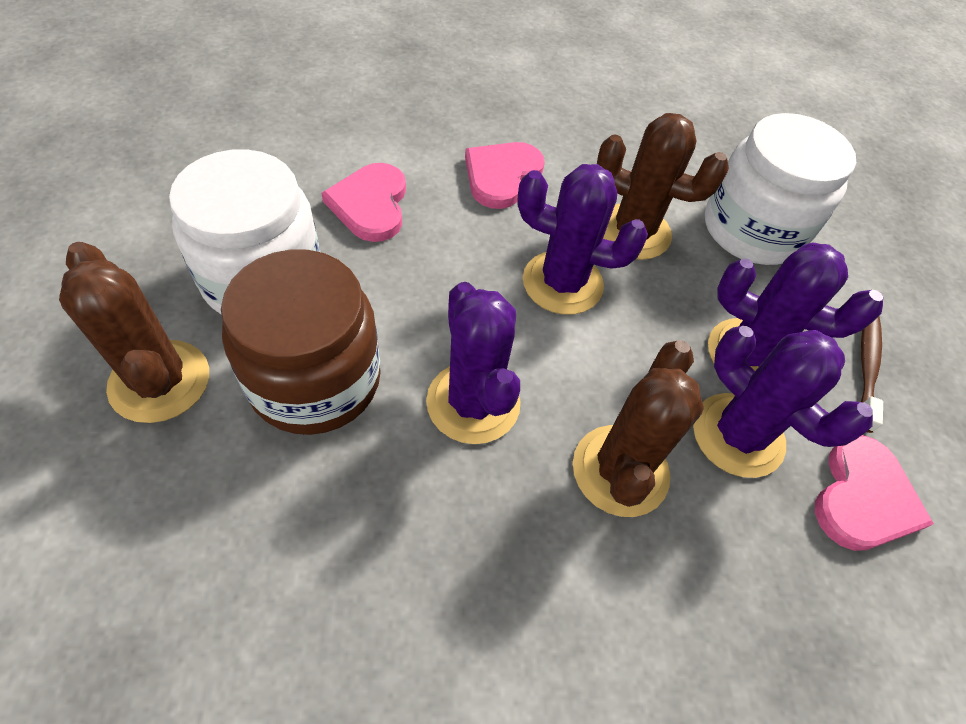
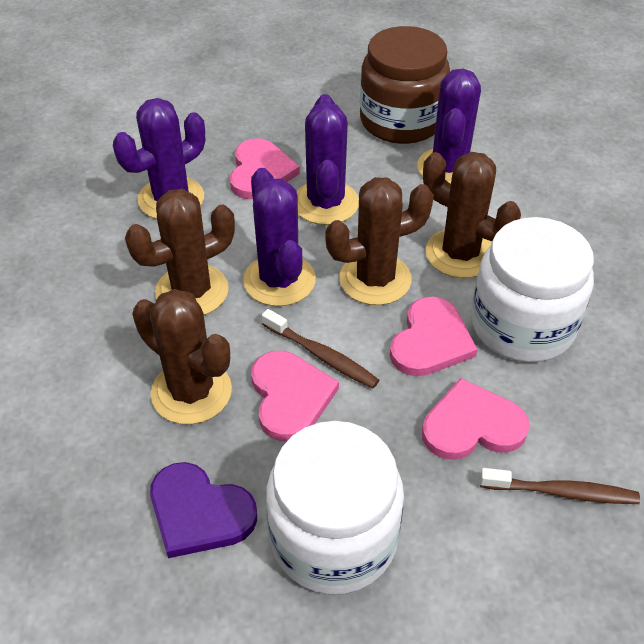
brown cactus: [59,242,209,423] [573,340,704,517] [597,113,729,260] = 3 -> [125,189,235,315] [132,289,232,424] [325,177,434,305] [423,152,521,278] = 4
brown toothbrush: [861,316,883,433] = 1 -> [262,309,379,388] [480,468,640,504] = 2
pink heart: [321,163,406,242] [465,142,545,209] [815,435,934,551] = 3 -> [230,138,300,199] [251,351,339,441] [390,296,478,376] [422,378,530,460] = 4
purple heart: none = 0 -> [150,462,257,558] = 1

